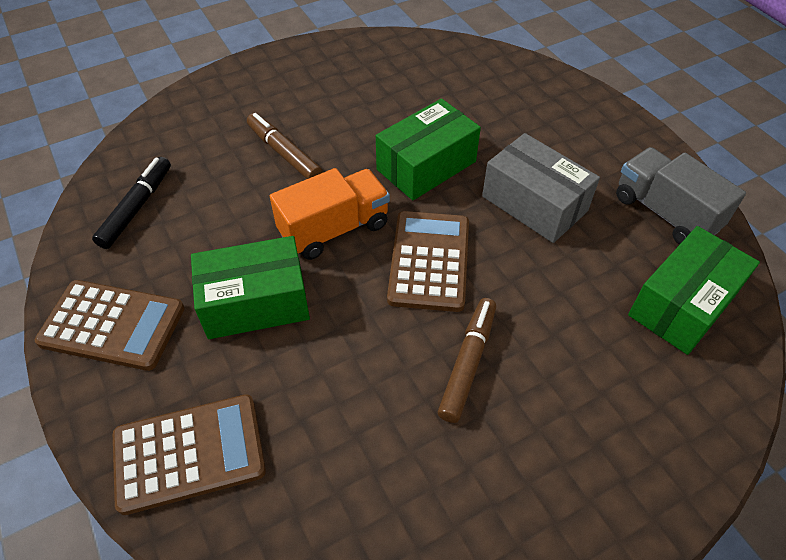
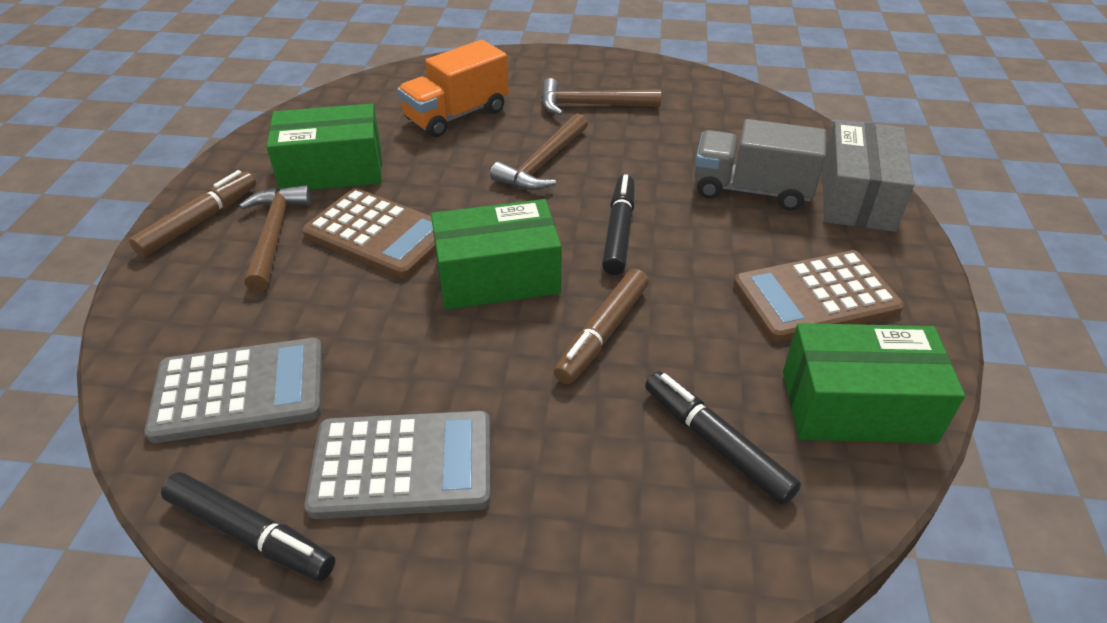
black marker: [92,157,171,249] = 1 -> [161,472,335,581] [602,174,635,275] [645,371,801,505] = 3
brown calculator: [35,280,184,371] [113,394,266,515] [387,211,469,312] = 3 -> [302,188,436,279] [733,250,904,342] = 2
brown hammer: none = 0 -> [239,185,312,292] [490,113,588,190] [542,78,661,115] = 3
grey calculator: none = 0 -> [145,338,323,443] [305,411,491,519] = 2

